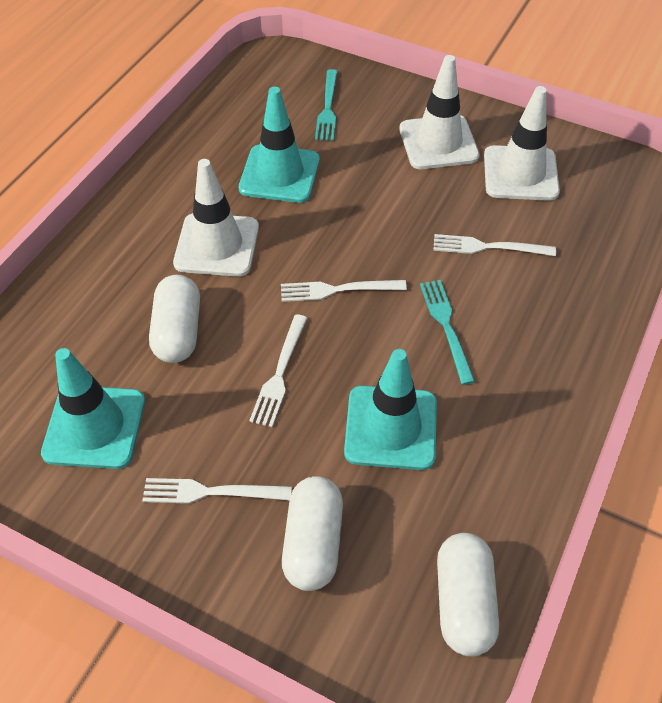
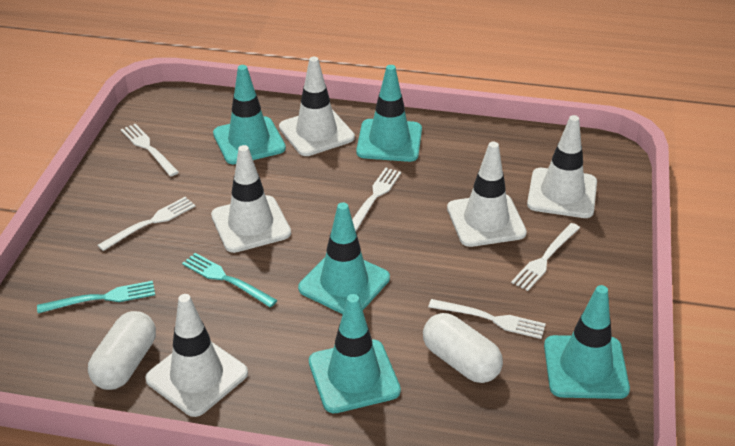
turquoise traffic cone: [41,348,145,469] [239,87,320,203] [344,349,437,470] = 3 -> [213,65,286,164] [298,203,390,314] [309,294,401,413] [356,65,422,162] [544,285,630,399] = 5
white capsule: [149,275,200,363] [282,476,343,591] [437,533,499,657] = 3 -> [88,311,156,390] [423,313,503,383] = 2
white fork: [142,478,292,504] [249,314,307,427] [281,280,407,302] [433,234,556,256] = 4 -> [98,197,195,251] [121,124,179,176] [352,168,401,231] [428,299,546,339] [511,223,580,291] = 5
white traffic cone: [173,159,259,277] [399,55,480,169] [484,86,560,201] = 3 -> [145,294,248,417] [211,145,291,253] [279,57,355,156] [447,142,527,247] [527,115,597,218] = 5

